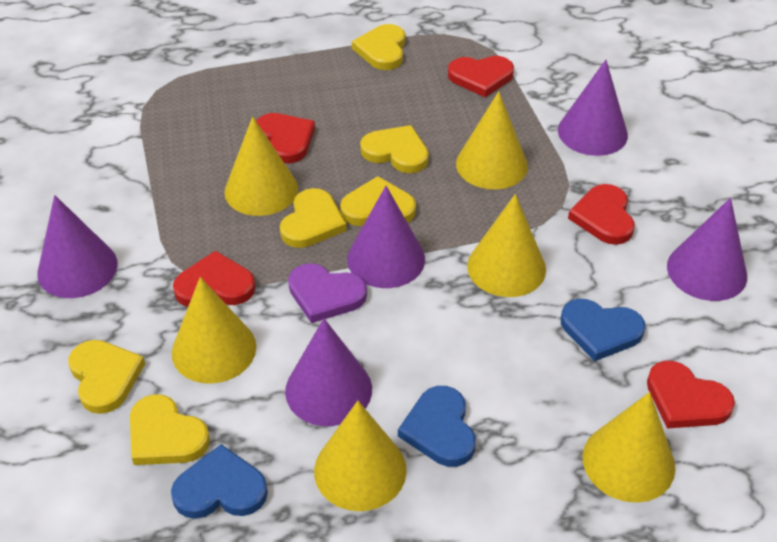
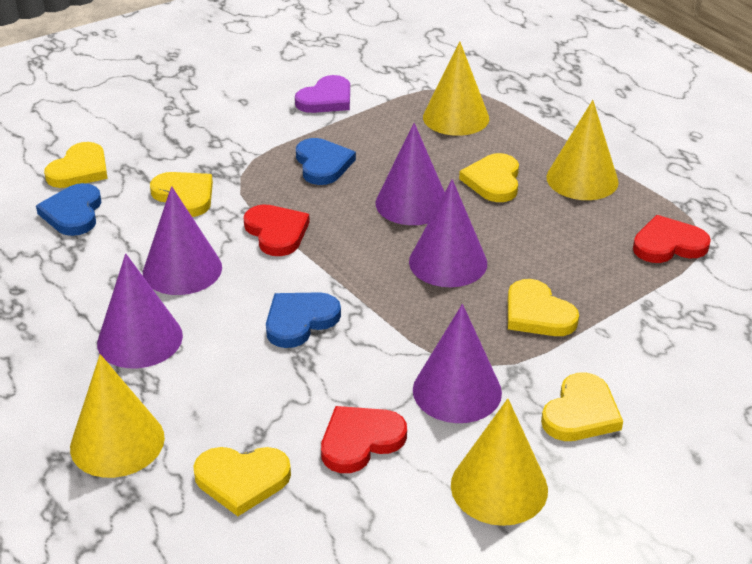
red heart: [173,251,255,307] [256,113,315,163] [448,56,514,97] [568,184,635,245] [647,361,735,428] = 5 -> [243,205,310,256] [321,406,407,473] [633,215,711,263] = 3
yellow cone: [172,277,256,384] [224,116,298,216] [314,401,407,511] [456,91,528,189] [467,194,546,297] [583,392,675,503] = 6 -> [70,354,165,478] [423,41,489,136] [451,399,548,526] [546,100,619,200] = 4

